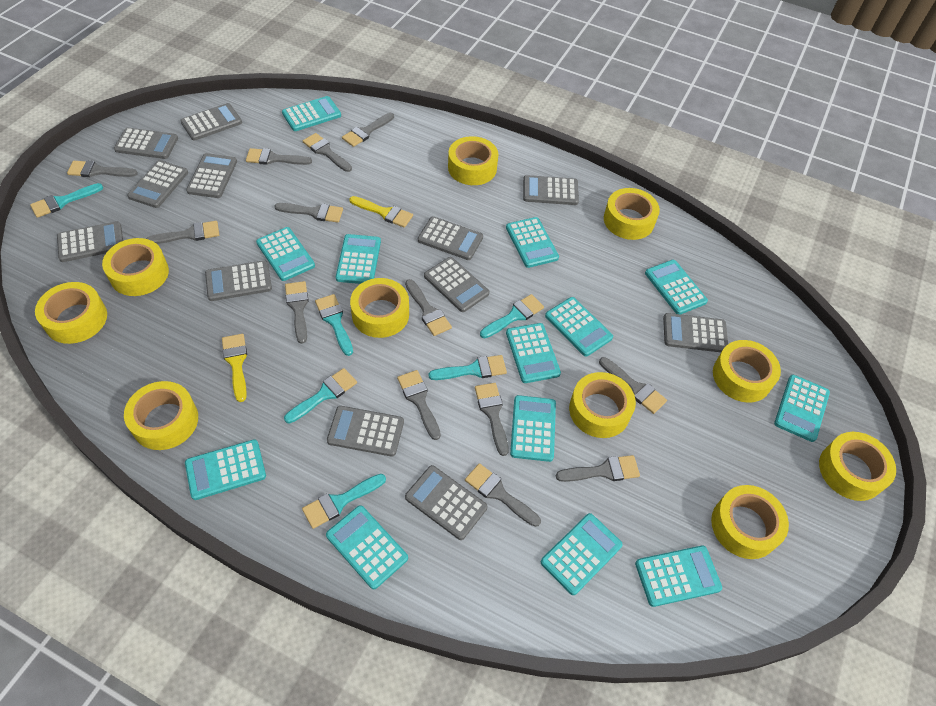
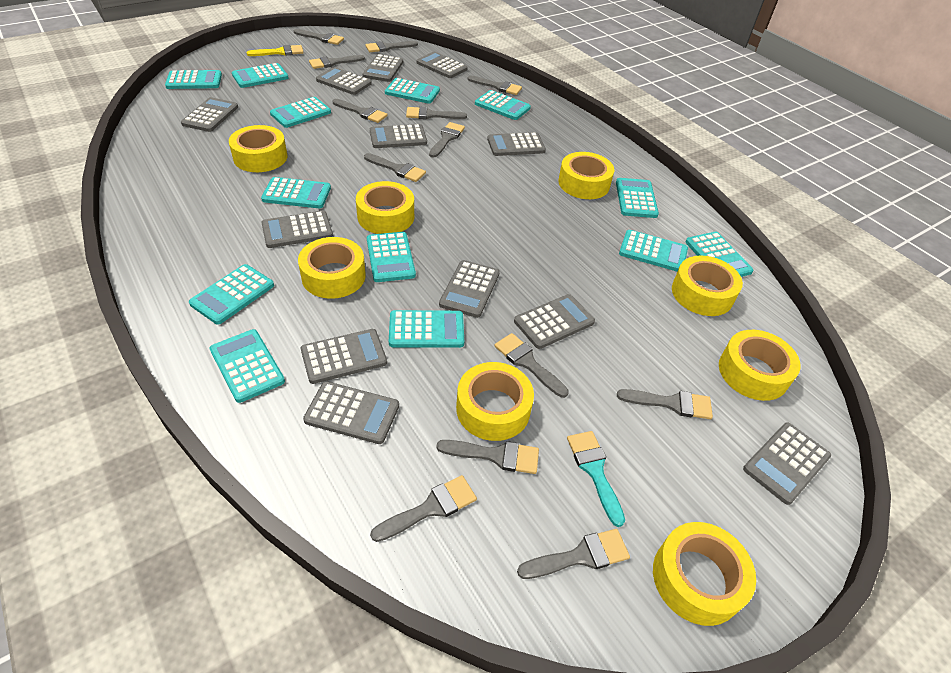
turquoise brush: [30,183,103,218] [284,368,357,423] [302,474,386,529] [315,294,353,356] [428,355,507,380] [480,294,544,338] = 6 -> [567,431,625,527] = 1
yellow brush: [222,334,247,402] [349,196,413,228] = 2 -> [247,45,304,56] = 1
yellow tape: [35,282,107,344] [102,238,169,296] [124,381,198,450] [350,278,409,338] [448,136,498,185] [569,372,636,438] [604,188,660,240] [711,485,789,559] [713,340,781,403] [819,432,896,501] = 10 -> [229,125,288,172] [298,237,366,299] [356,181,414,234] [456,362,534,441] [558,152,614,199] [653,522,756,626] [672,256,743,316] [719,330,801,401] = 8

